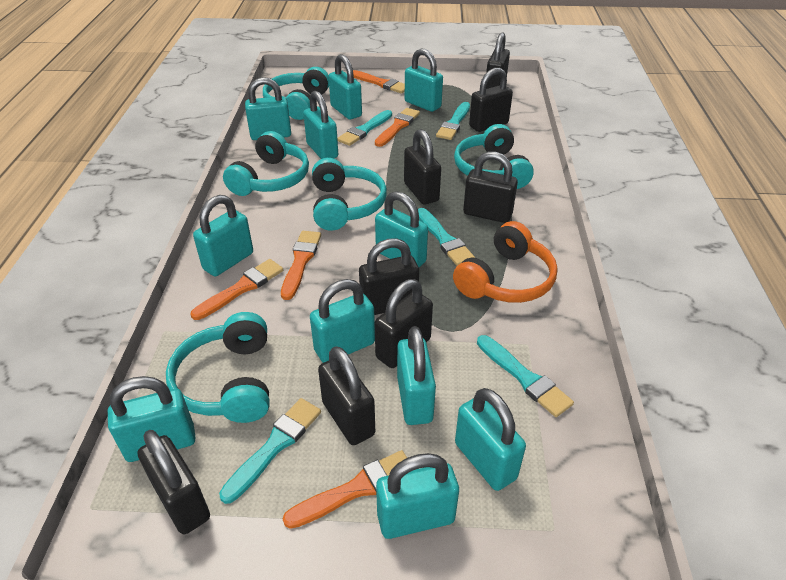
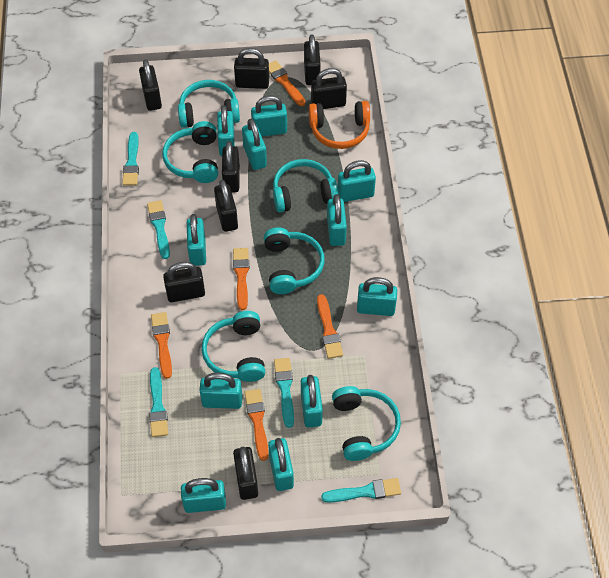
turquoise headphones: [166,312,270,423] [223,131,309,196] [263,67,329,120] [312,158,387,231] [454,124,534,189] = 5 -> [162,121,218,183] [178,80,240,128] [202,311,265,382] [264,227,325,294] [273,159,339,213] [332,386,401,461] = 6

